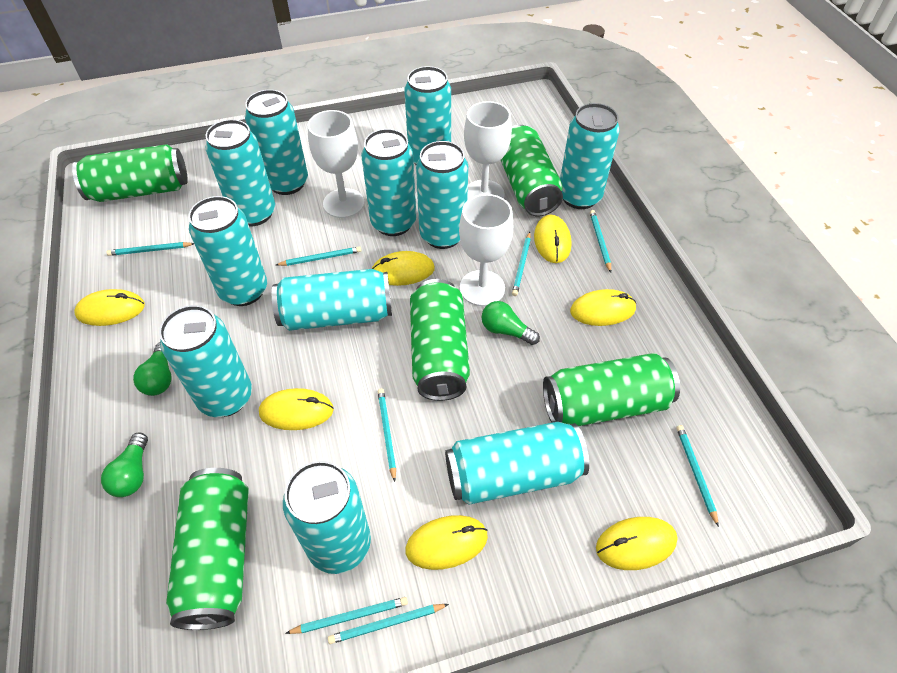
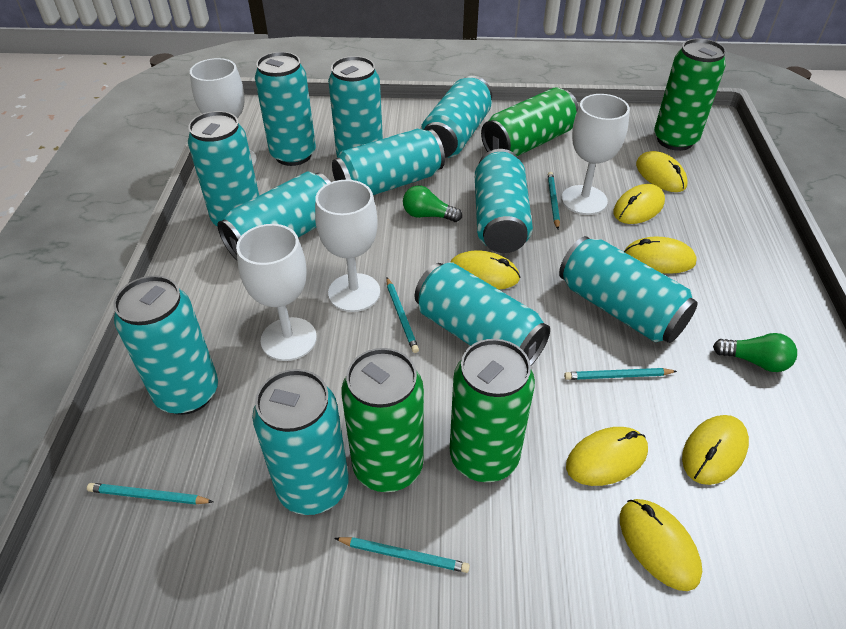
green can: [72,144,188,202] [166,468,249,630] [410,279,470,401] [501,125,563,216] [543,353,680,426] = 5 -> [341,348,424,492] [450,339,535,482] [481,88,579,156] [654,39,726,151] = 4
green light bulb: [101,433,148,497] [133,342,171,396] [481,301,540,345] = 3 -> [403,186,462,222] [713,333,797,372] = 2
turquoise pencil: [106,242,194,256] [276,246,362,266] [285,597,408,634] [328,604,449,644] [377,389,396,482] [512,232,531,296] [590,210,611,273] [676,425,719,527] = 8 -> [87,483,214,505] [334,537,470,573] [386,278,419,353] [548,172,560,229] [564,368,677,380] = 5
white goblet: [307,110,364,218] [459,194,513,306] [464,101,512,200] = 3 -> [190,58,257,166] [236,224,317,361] [315,180,380,312] [561,94,630,215] = 4

